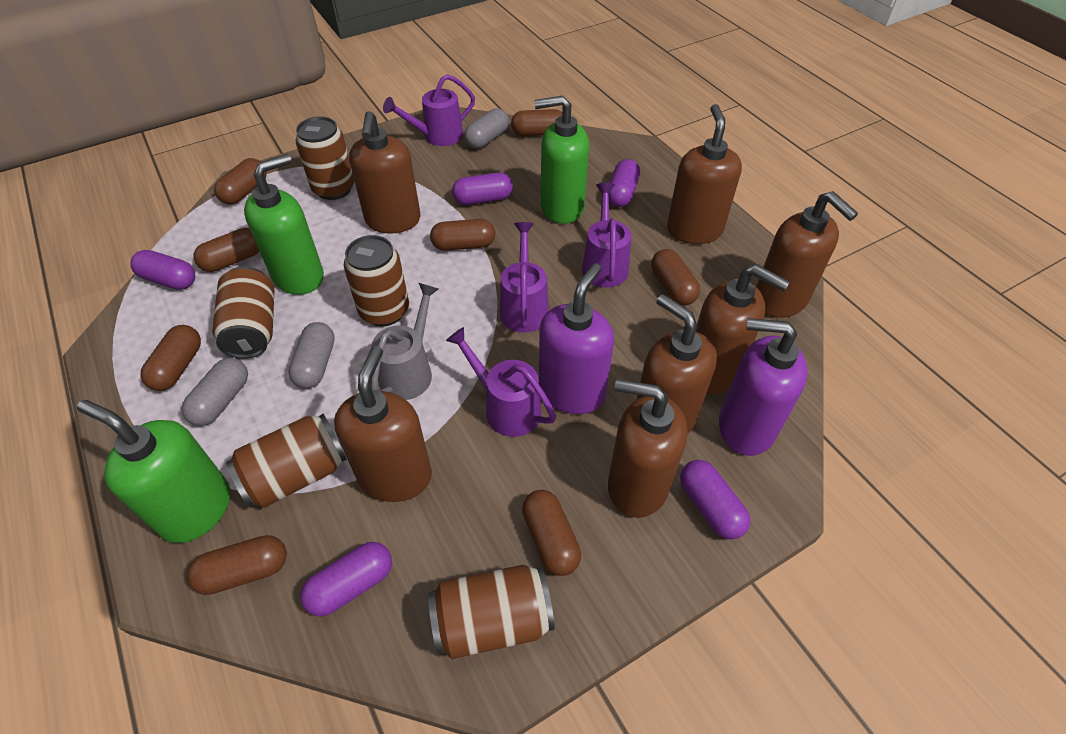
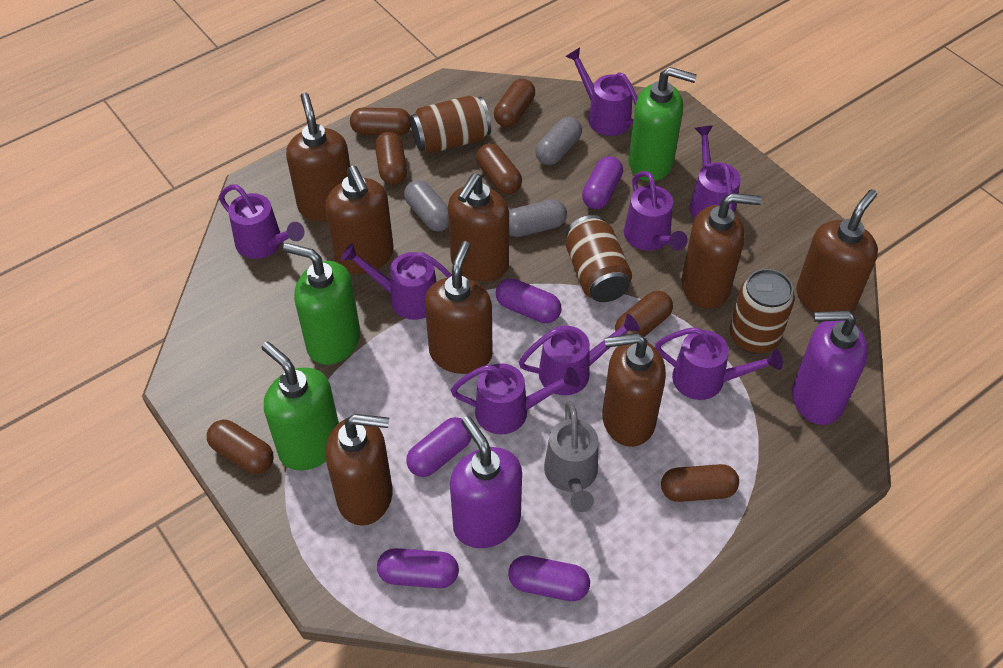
brown can: [212,266,274,359] [226,414,347,508] [296,116,354,200] [344,235,409,326] [428,565,555,659] = 5 -> [410,96,491,154] [566,215,632,302] [730,269,795,354] = 3
brown capsule: [141,325,201,391] [187,535,287,595] [194,228,259,272] [214,158,267,205] [430,219,496,251] [511,109,562,136] [522,490,581,576] [651,249,700,305] = 8 -> [207,420,274,474] [350,107,411,136] [375,132,407,185] [476,143,522,194] [494,79,535,127] [615,291,673,337] [661,464,739,502] = 7
brown soap dispenser: [334,346,432,502] [349,111,421,234] [608,379,688,518] [636,294,717,434] [667,104,742,244] [696,264,790,395] [756,191,858,318] = 7 -> [286,92,350,222] [325,166,394,274] [326,414,393,526] [425,241,493,374] [448,173,509,282] [602,333,666,447] [682,193,762,309] [796,189,878,313] = 8
purple watering can: [383,74,475,146] [446,327,556,437] [500,222,549,333] [582,183,631,287] = 4 -> [219,185,305,259] [341,244,452,320] [451,363,580,434] [519,314,640,395] [565,47,638,136] [624,171,688,251] [655,327,783,400] [689,125,741,219] = 8

